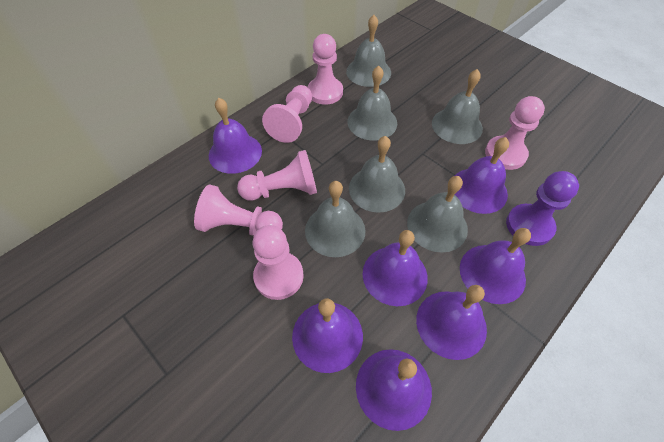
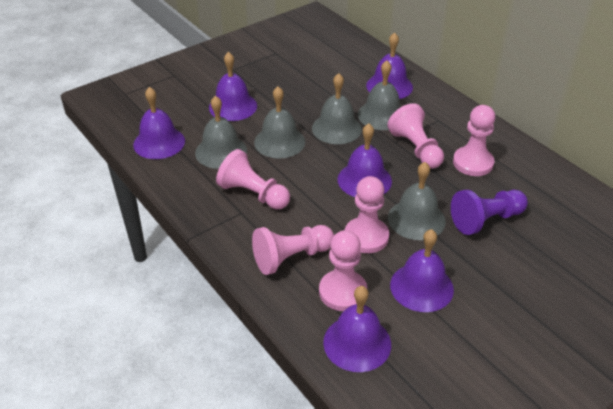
grey bell: [305,181,366,257] [346,15,391,87] [347,66,397,140] [349,136,405,213] [407,176,468,253] [432,69,483,144] = 6 -> [195,96,247,169] [254,86,305,158] [312,73,362,144] [358,61,401,130] [388,162,446,240] = 5
purple bell: [209,98,262,174] [292,298,363,373] [356,349,432,431] [363,230,428,306] [416,285,487,360] [455,137,509,214] [460,228,531,304] = 7 -> [133,87,185,159] [209,52,257,121] [323,286,391,372] [338,123,392,197] [366,32,413,99] [390,229,454,312] = 6

